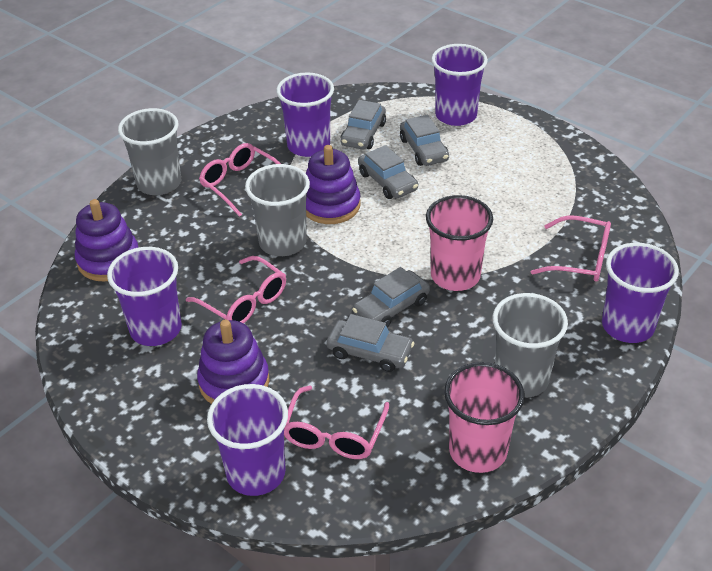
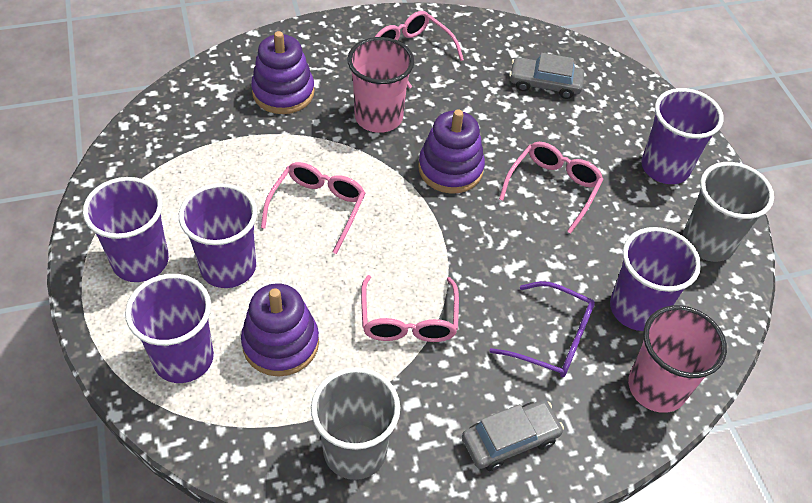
grey car: [326,314,414,372] [340,100,386,150] [352,267,430,327] [358,145,418,199] [400,115,449,166] = 5 -> [462,400,564,471] [509,53,584,99] = 2
grey cup: [118,108,181,195] [245,164,310,256] [492,293,568,398] = 3 -> [311,367,400,480] [683,162,774,262] = 2
purple glasses: none = 0 -> [490,281,595,377] = 1

